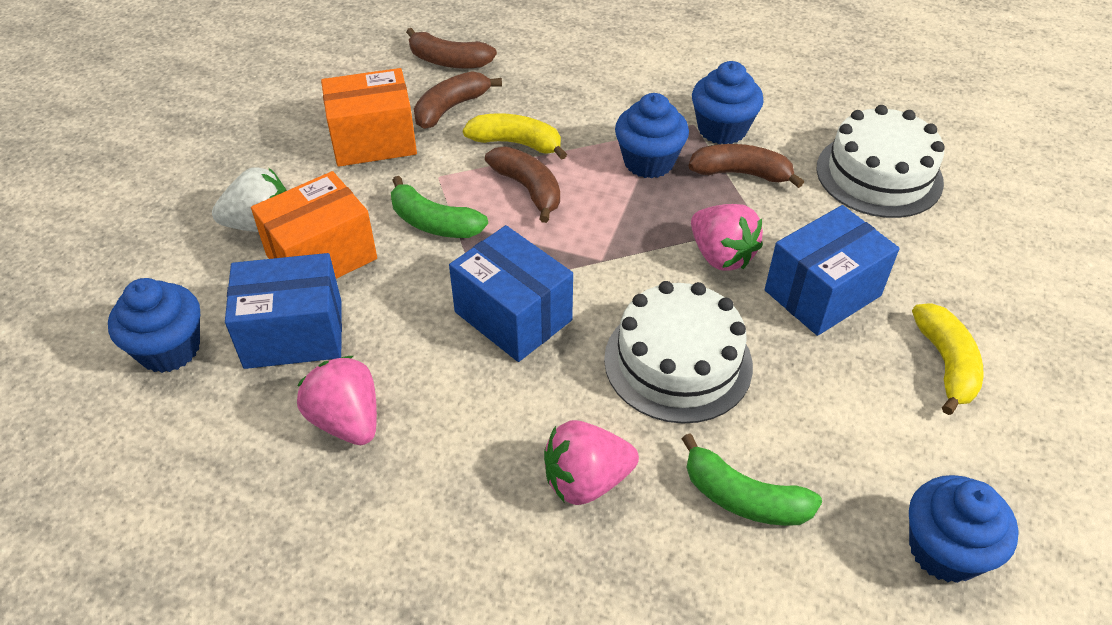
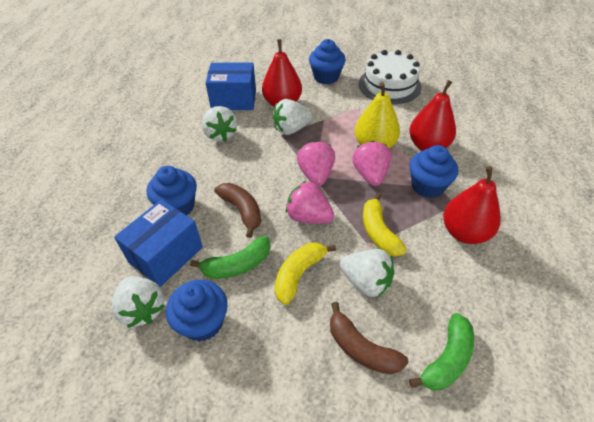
blue box: [225,253,342,369] [449,225,573,362] [765,205,899,336] = 3 -> [114,199,203,287] [206,63,256,110] = 2
brown banana: [406,28,497,69] [414,71,502,129] [485,147,560,223] [689,144,804,188] = 4 -> [214,183,261,238] [330,302,409,374] = 2
orange box: [251,171,377,279] [321,68,417,167] = 2 -> none = 0
red pear: none = 0 -> [262,39,302,107] [409,80,456,151] [443,166,501,244] = 3
white cake: [604,281,753,424] [816,105,945,218] = 2 -> [359,50,421,104] = 1
white strawberry: [212,167,287,232] = 1 -> [112,276,164,328] [202,106,237,142] [273,99,313,135] [340,249,394,297] = 4
yellow pear: none = 0 -> [355,82,400,148] = 1

